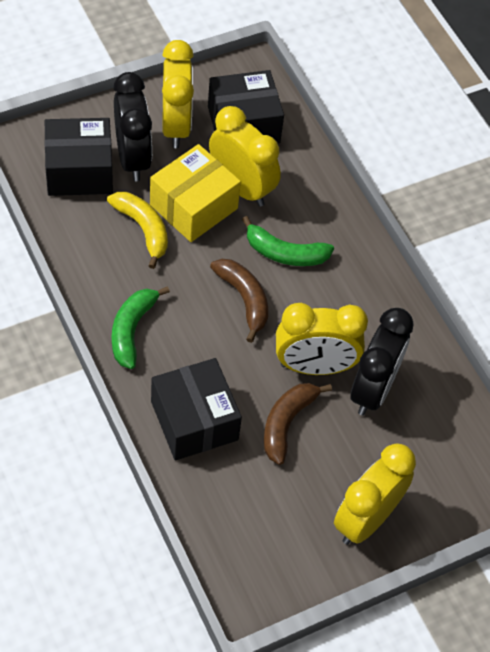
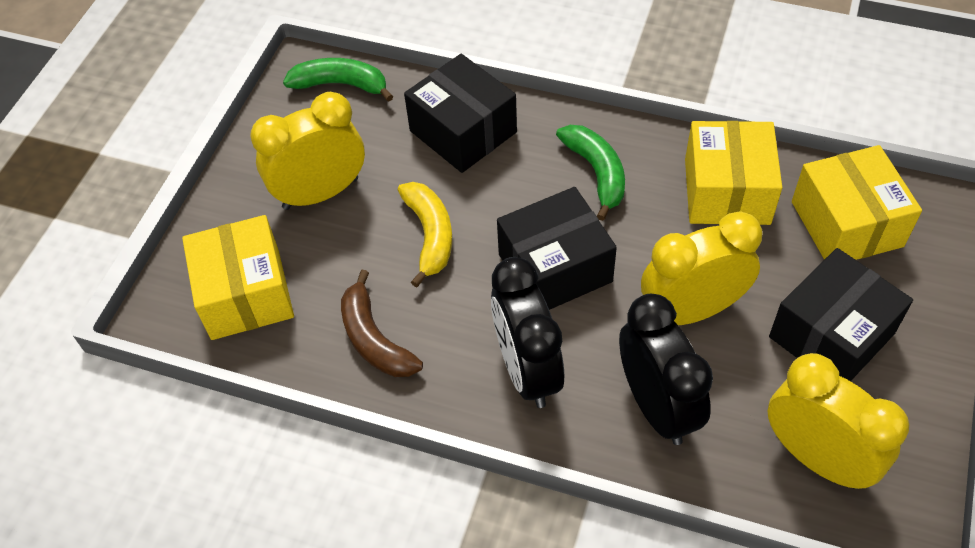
brown banana: [210,259,268,343] [264,383,332,465] = 2 -> [341,270,423,377] = 1
yellow box: [150,144,241,242] = 1 -> [182,215,294,340] [685,121,782,225] [792,145,922,260] = 3
yellow clock: [162,40,194,148] [209,106,281,207] [276,303,368,375] [334,443,416,545] = 4 -> [250,92,365,210] [641,211,762,325] [767,353,909,489] = 3

